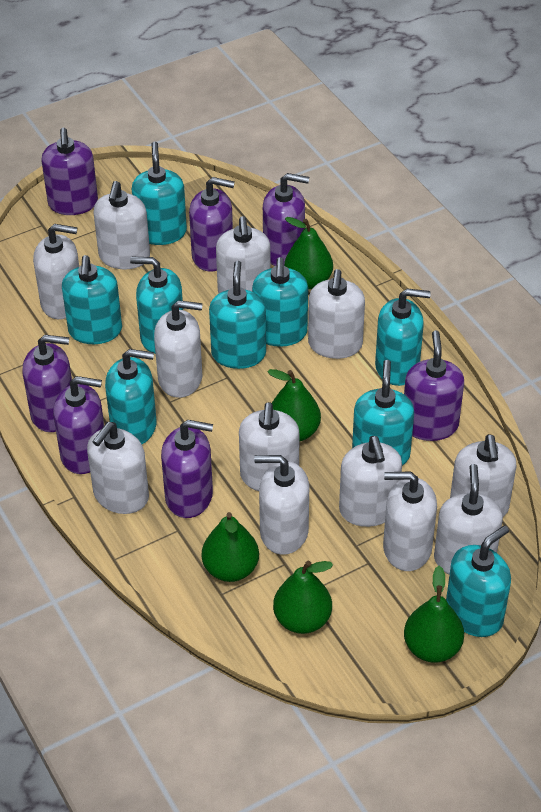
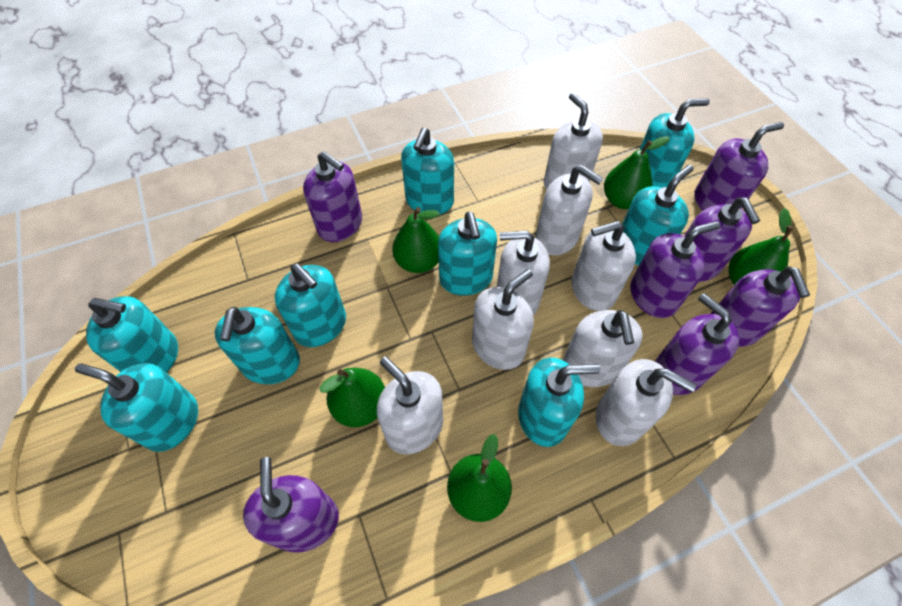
white soap dispenser: [33,224,79,319] [87,422,149,514] [93,181,150,269] [154,300,203,398] [216,216,271,293] [239,402,300,491] [254,455,309,555] [308,269,365,359] [339,436,402,527] [383,471,437,571] [434,464,503,575] [450,434,516,517] = 12 -> [377,357,443,455] [472,269,534,370] [497,231,550,315] [536,165,603,255] [544,93,603,190] [563,310,643,387] [571,221,636,311] [595,359,696,446] = 8

